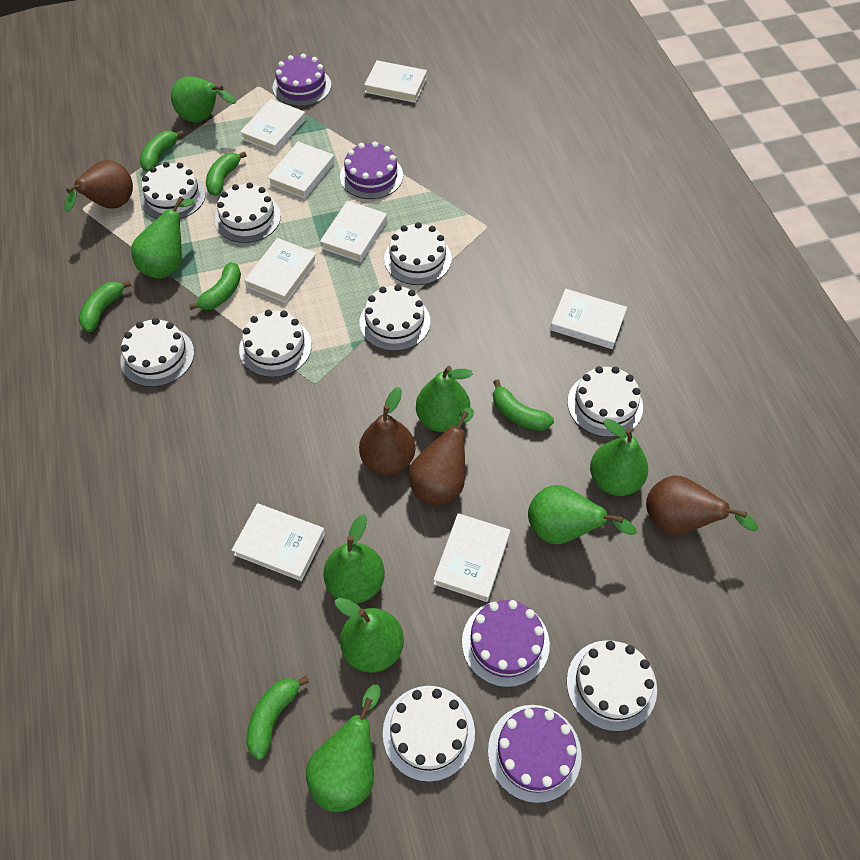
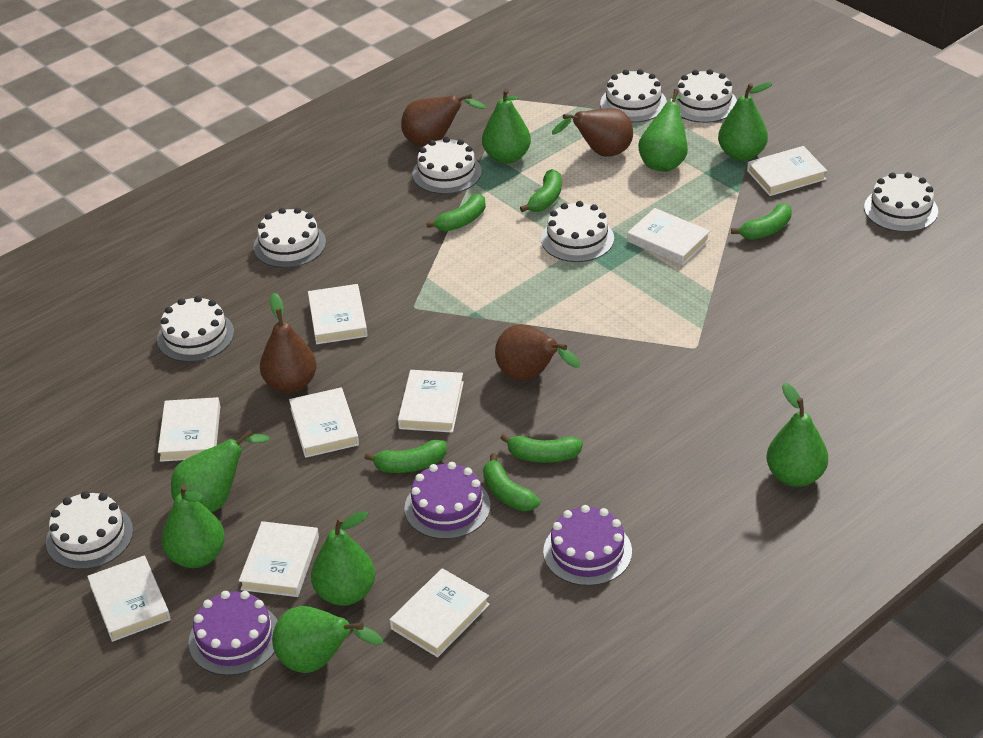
purple cake: [273,53,331,106] [340,142,403,199] [462,600,550,687] [488,705,582,803] = 4 -> [188,591,277,676] [404,462,491,539] [543,505,632,586] = 3
white book: [232,503,325,581] [240,99,306,153] [245,238,317,303] [267,142,335,199] [320,201,387,262] [364,60,427,103] [434,513,510,602] [550,289,627,349] = 8 -> [87,556,171,642] [158,397,220,462] [239,521,319,597] [289,388,359,458] [308,284,368,344] [389,568,490,657] [398,370,464,433] [627,208,710,265] [747,146,827,196] = 9
white cake: [120,318,194,387] [140,162,206,219] [215,182,281,243] [239,310,312,377] [360,284,430,351] [383,686,475,782] [384,222,452,285] [567,366,643,437] [567,640,657,731] = 9 -> [46,491,133,570] [157,296,234,362] [253,208,326,268] [412,137,482,194] [541,201,614,262] [600,69,667,122] [671,69,737,123] [864,172,938,232] = 8

